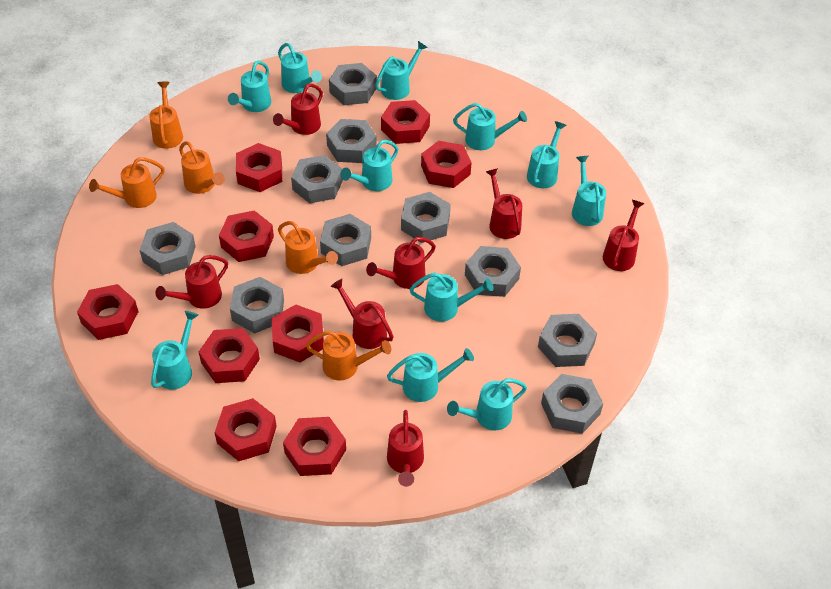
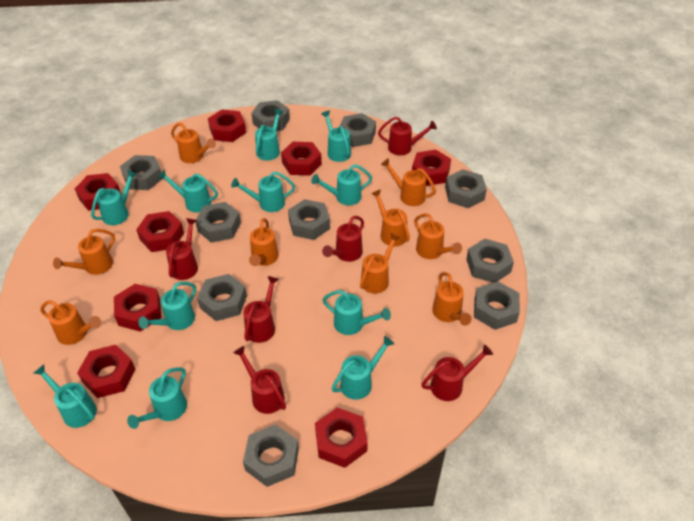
orange watering can: [89,157,164,208] [149,81,183,149] [179,141,225,194] [278,221,338,274] [306,331,391,381] = 5 -> [40,300,101,345] [53,229,115,275] [171,122,216,163] [249,218,279,266] [360,233,401,294] [371,189,410,247] [381,158,436,206] [414,213,462,259] [432,272,472,326] = 9
red nut: [77,284,139,340] [199,328,260,383] [215,398,277,461] [219,210,274,262] [236,143,282,192] [271,305,324,362] [283,417,346,476] [381,100,430,144] [421,141,472,188] = 9 -> [75,173,122,211] [77,345,135,398] [114,284,161,332] [136,211,184,252] [208,110,246,142] [281,142,322,176] [315,407,368,468] [412,150,451,186] = 8
red watering can: [156,255,228,309] [273,83,323,135] [330,279,394,349] [366,237,436,289] [387,410,424,487] [486,168,522,239] [603,200,644,271] = 7 -> [166,218,198,280] [233,346,286,414] [243,276,279,343] [322,216,364,262] [378,117,437,155] [421,344,493,401] = 6

